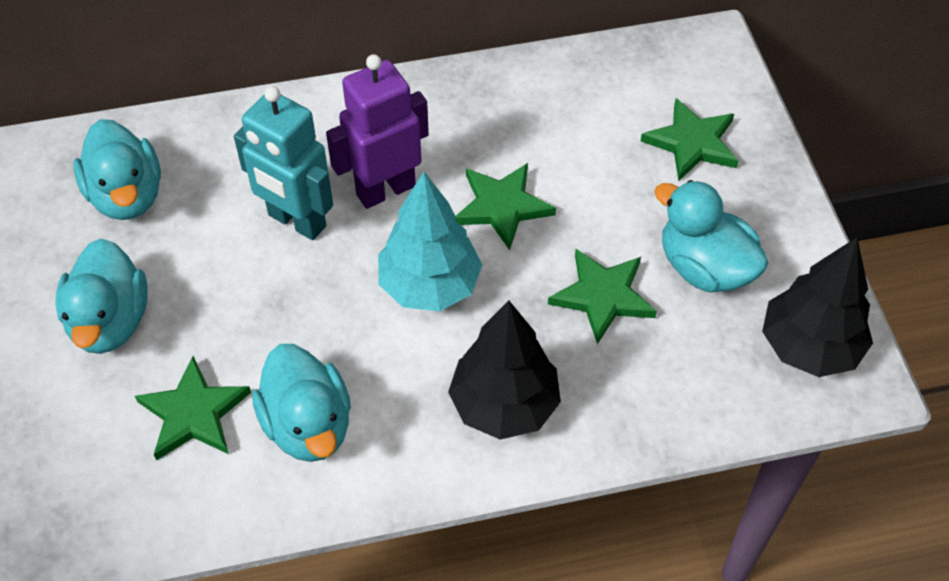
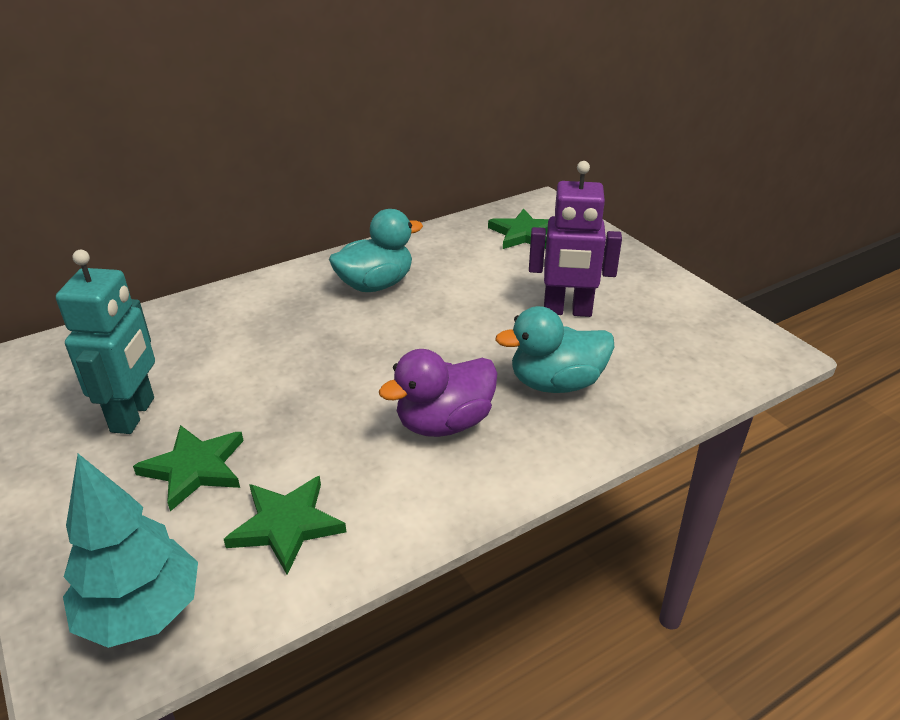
black tree: [448,300,561,440] [762,237,873,377] = 2 -> none = 0
green star: [135,356,251,461] [455,163,556,250] [548,249,657,344] [641,98,739,181] = 4 -> [133,425,244,511] [224,476,346,575] [488,208,549,249] = 3
purple duck: none = 0 -> [379,349,498,437] = 1
turquoise duck: [55,238,148,354] [73,119,161,220] [252,344,351,462] [654,180,769,292] = 4 -> [329,209,423,292] [495,306,614,393] = 2

